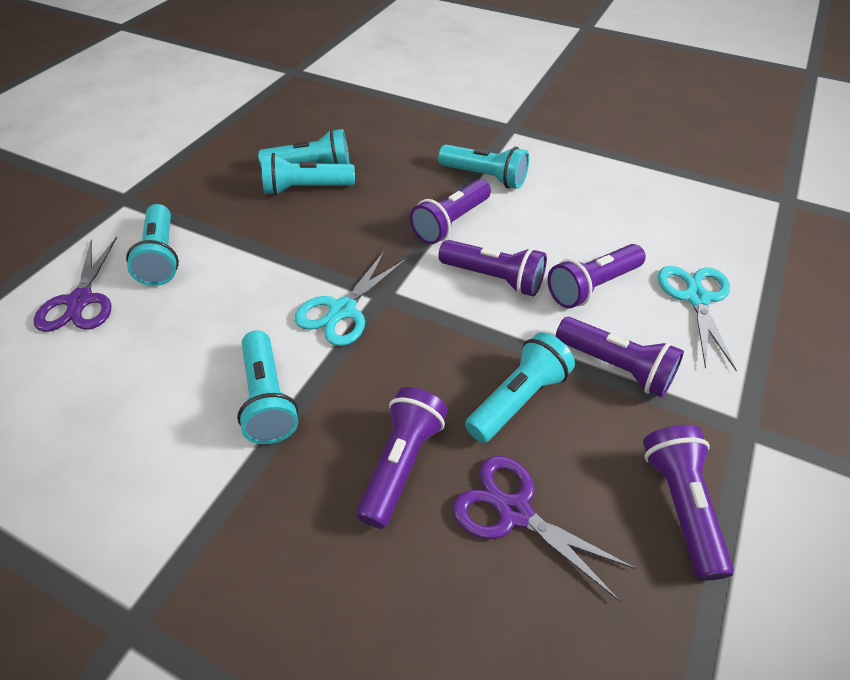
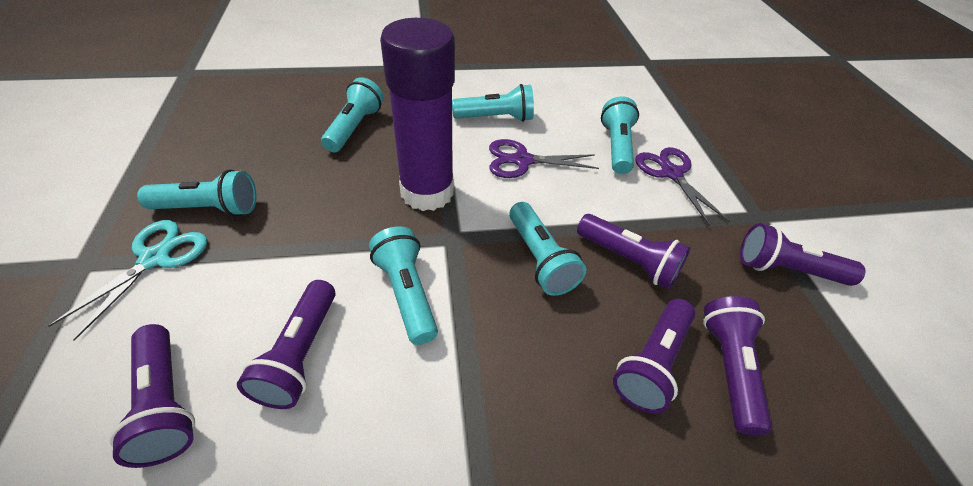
purple glue stick: none = 0 -> [380,18,455,211] = 1
turquoise scissors: [295,251,406,346] [658,266,737,371] = 2 -> [48,220,207,341] = 1

